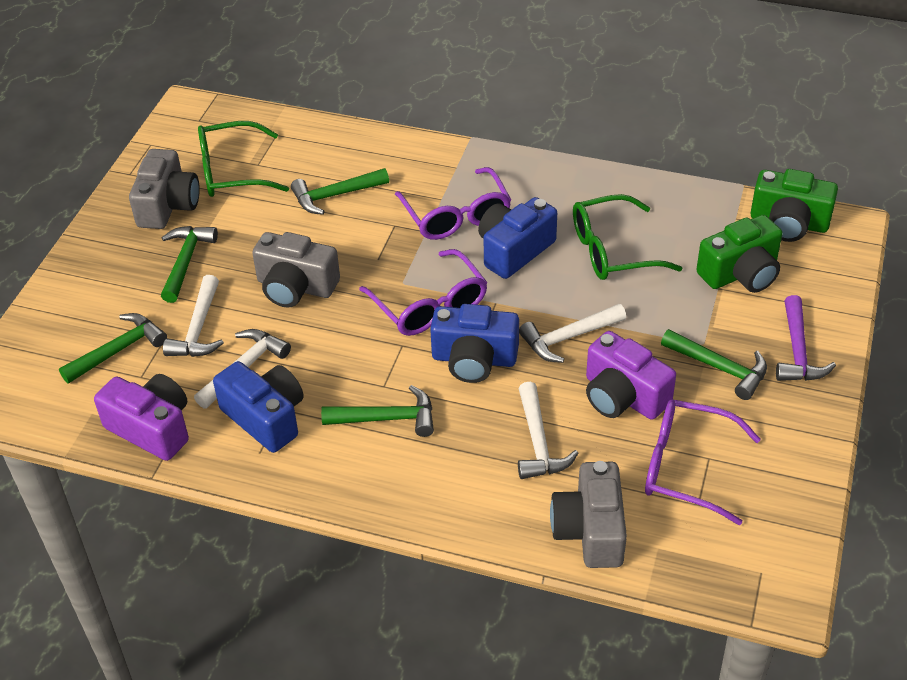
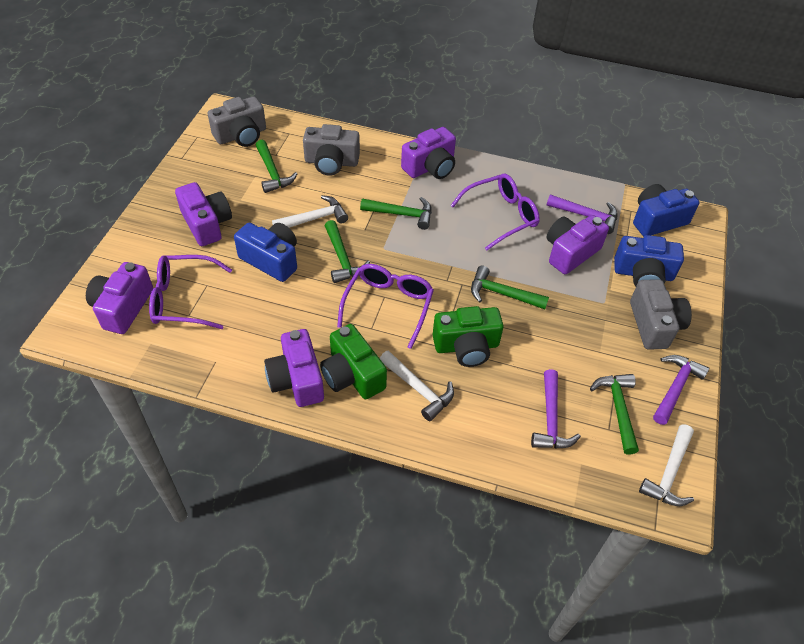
green glasses: [198,121,289,197] [573,194,682,280] = 2 -> none = 0
purple camera: [94,374,189,461] [586,331,676,420] = 2 -> [86,262,153,334] [175,182,232,246] [264,329,324,407] [401,127,456,179] [547,215,609,274] = 5
purple hammer: [776,295,836,381] = 1 -> [531,369,581,448] [547,194,618,234] [653,355,709,425] = 3
white hammer: [163,275,224,357] [194,329,291,409] [518,382,578,479] [519,304,626,363] = 4 -> [272,195,348,228] [380,350,454,421] [639,424,694,506] = 3

